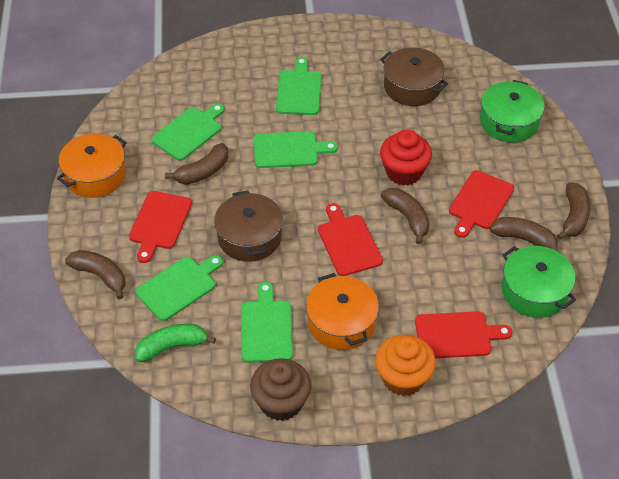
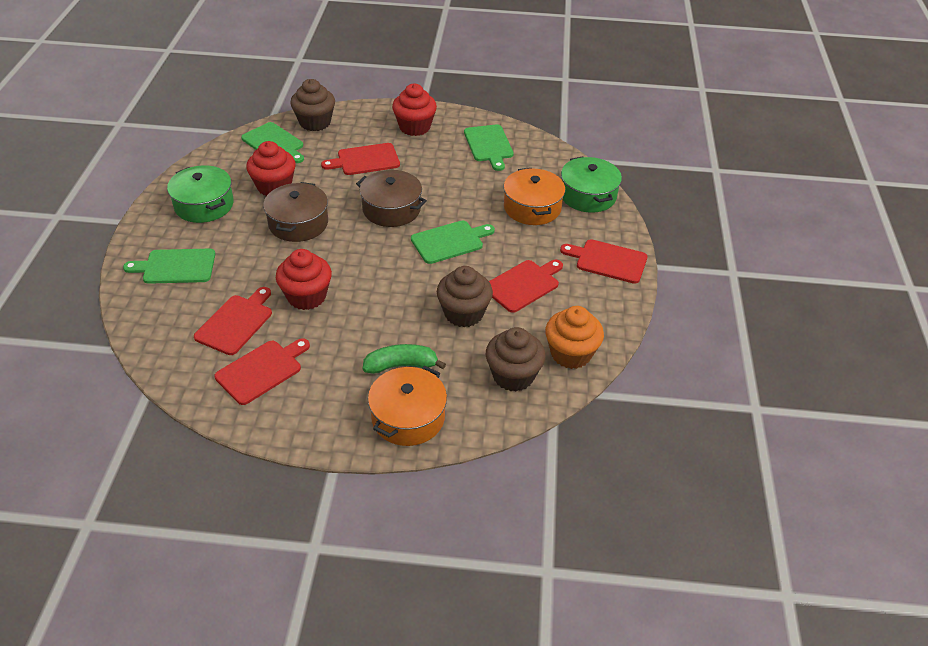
brown banana: [65,250,125,299] [165,143,228,185] [381,188,430,244] [489,217,560,253] [557,183,591,240] = 5 -> none = 0
brown cupcake: [250,358,311,421] = 1 -> [291,79,335,131] [437,266,493,327] [486,327,546,392] = 3
green cutting board: [136,255,223,321] [151,103,225,161] [241,282,293,363] [254,131,338,168] [276,57,322,115] = 5 -> [123,249,215,284] [241,122,304,163] [411,221,495,264] [464,124,514,171] = 4
red cupcake: [380,130,432,186] = 1 -> [246,141,296,196] [276,249,332,310] [392,83,437,136] = 3
red cutting board: [129,191,192,263] [318,203,383,276] [415,311,512,358] [449,170,514,238] = 4 -> [194,287,272,355] [214,338,310,405] [321,143,400,175] [489,260,563,313] [560,239,648,284] = 5

